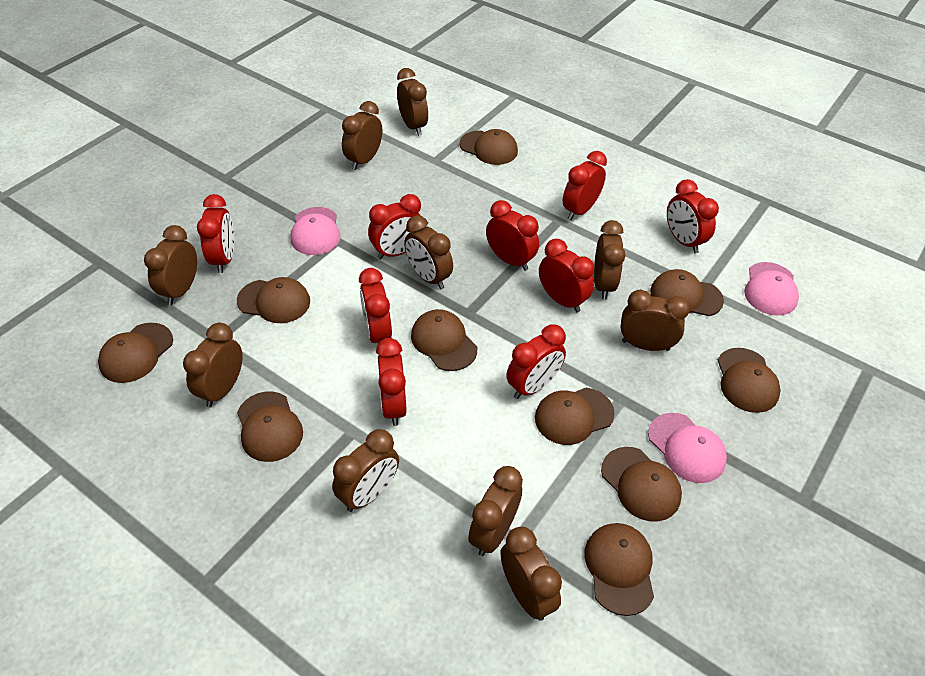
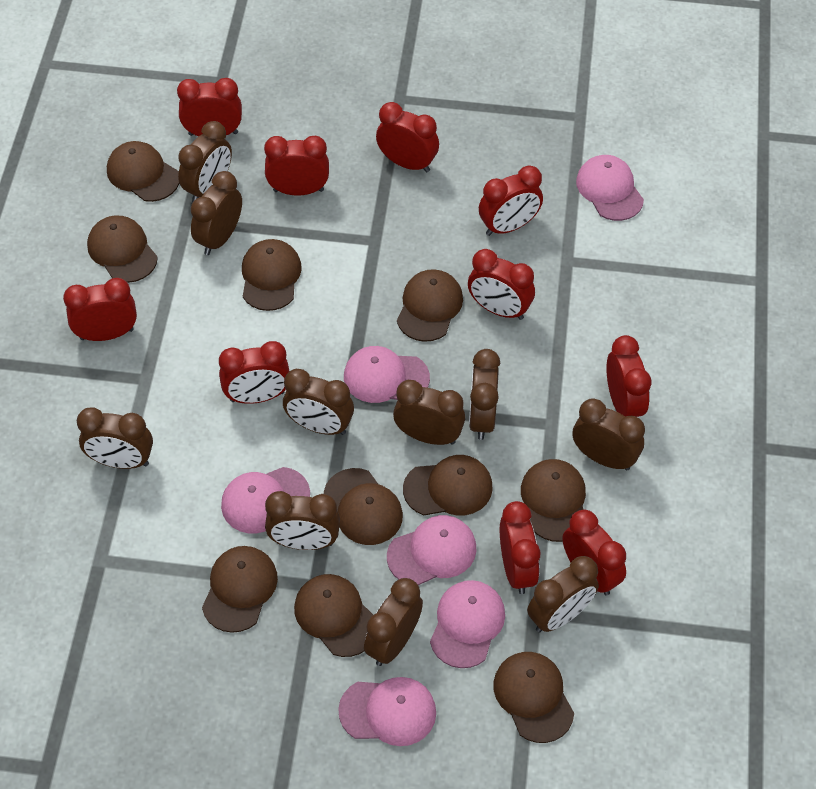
pink cap: [290,207,341,255] [648,413,727,483] [744,262,799,315] = 3 -> [221,467,310,533] [338,677,436,746] [344,346,430,403] [387,515,476,585] [430,580,505,668] [576,155,644,221] = 6
red clock: [197,194,234,273] [359,268,392,344] [368,194,421,259] [376,338,407,426] [486,200,539,271] [506,324,566,399] [539,239,594,313] [563,151,607,220] [667,179,719,253] = 9 -> [63,278,137,341] [177,78,242,136] [219,341,290,404] [264,136,329,196] [376,102,439,172] [468,249,535,320] [479,165,543,236] [500,501,540,594] [562,510,626,595] [606,335,651,417] = 10

